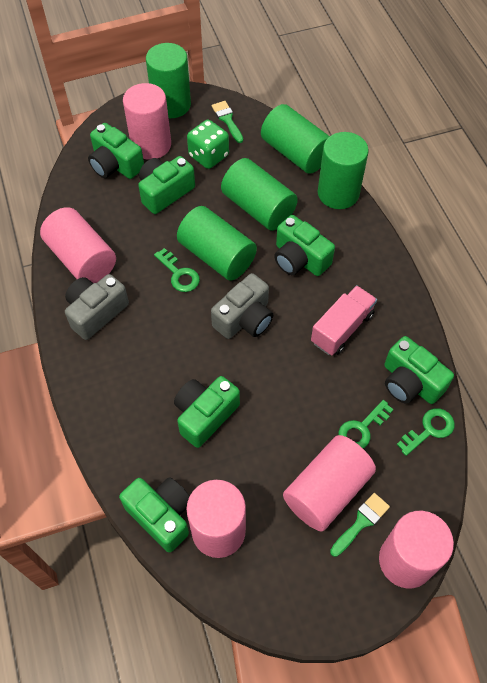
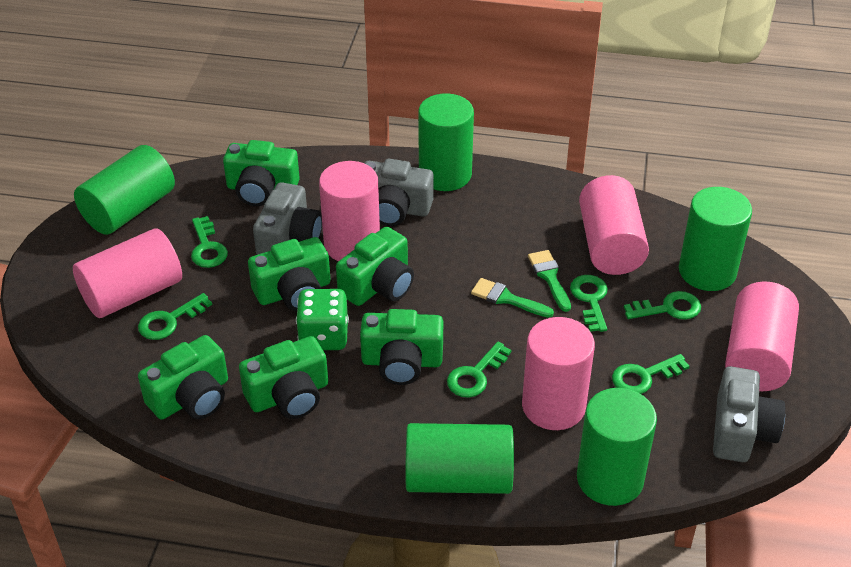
green key: [154,248,200,292] [338,400,394,448] [397,408,455,456] = 3 -> [138,293,212,340] [191,216,228,268] [447,342,511,398] [570,275,608,332] [612,354,690,394] [624,291,701,320] = 6
grey camera: [65,274,129,340] [211,273,273,339] = 2 -> [253,182,322,255] [365,159,434,226] [713,366,785,462] = 3
pink truck: [311,285,377,355] = 1 -> none = 0

